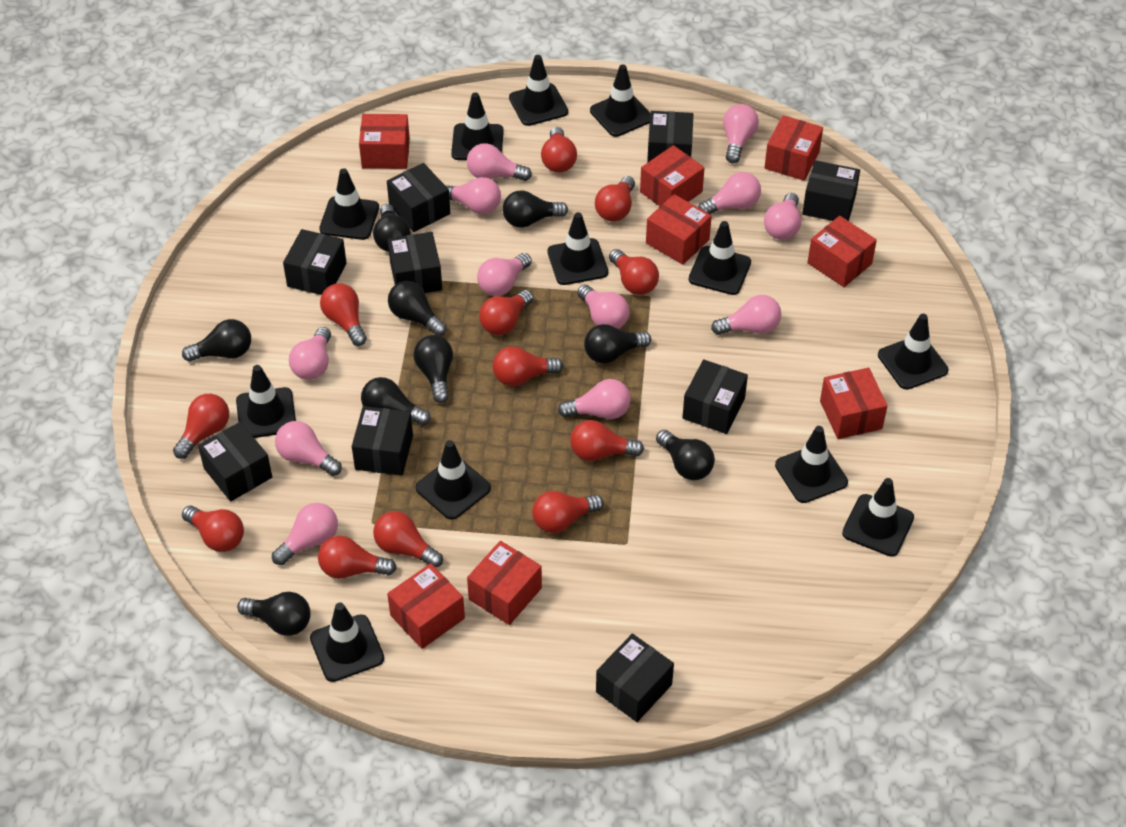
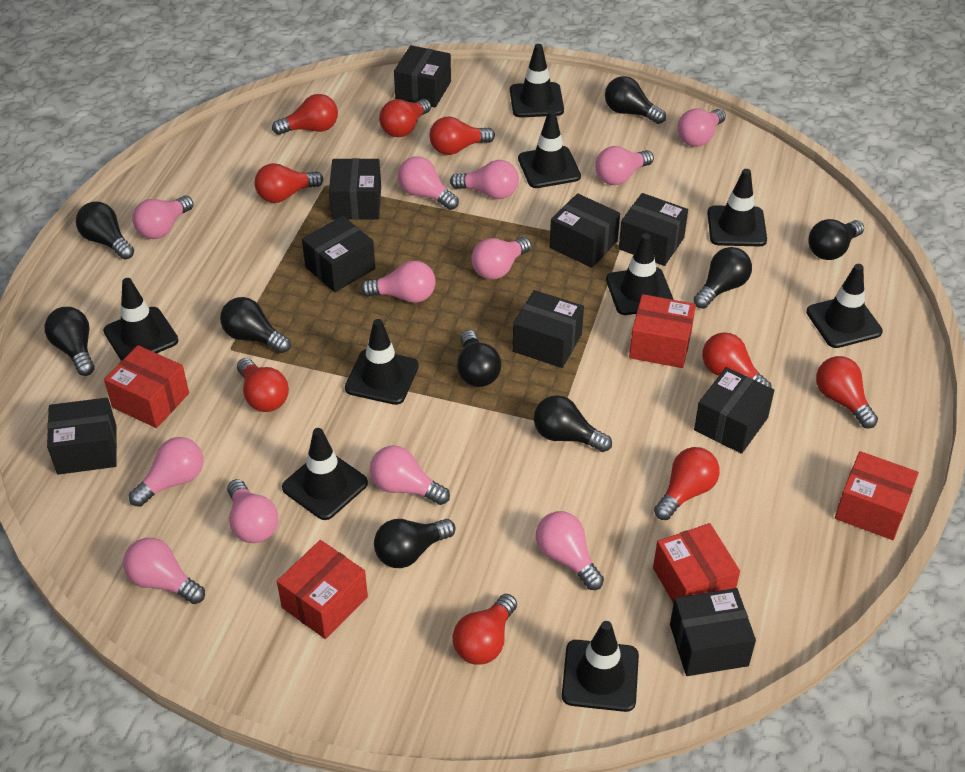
black traffic cone: [236,365,296,438] [310,602,384,682] [319,168,379,240] [415,440,491,520] [451,92,504,160] [509,55,568,126] [548,212,608,285] [590,64,650,137] [689,221,751,295] [775,426,848,503] [842,478,914,556] [878,314,948,390] = 12 -> [103,278,178,361] [282,428,368,520] [345,319,419,405] [510,44,564,117] [518,110,581,188] [562,621,639,712] [606,233,674,315] [707,169,767,246] [806,264,883,348] = 9
red box: [359,114,410,169] [387,563,465,649] [467,541,542,625] [640,145,705,206] [646,194,712,265] [764,115,823,181] [807,216,877,287] [820,368,888,439] = 8 -> [104,345,189,428] [277,540,368,639] [629,294,696,368] [653,523,740,604] [835,451,919,540] = 5
red light bulb: [173,394,229,459] [182,506,244,552] [318,536,397,579] [320,283,367,346] [373,511,443,568] [479,290,533,335] [493,346,563,386] [532,491,604,533] [541,127,577,173] [570,420,644,461] [595,176,635,222] [609,249,659,295] = 12 -> [237,358,289,412] [255,163,323,203] [272,94,338,135] [379,99,431,137] [429,117,495,155] [453,594,517,665] [654,447,720,520] [702,332,772,388] [816,356,878,428] = 9

